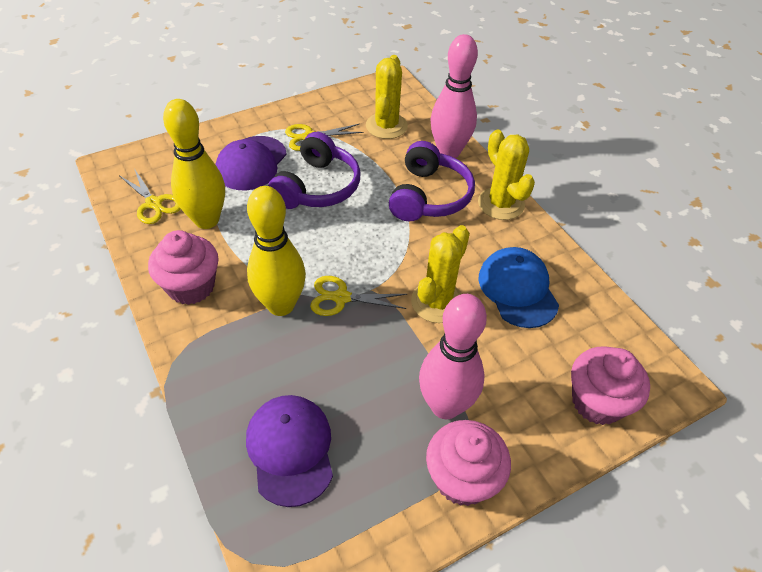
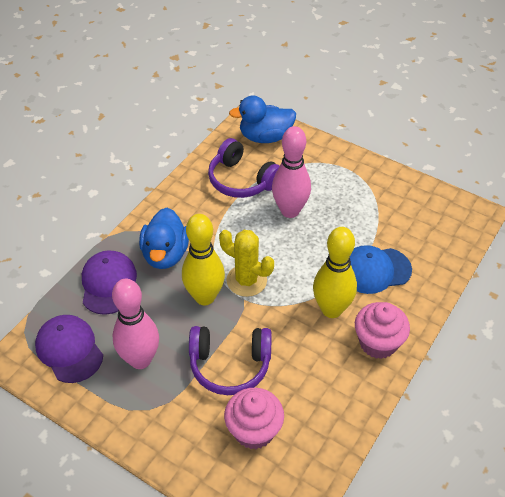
blue duck: none = 0 -> [139,208,189,269] [229,96,296,143] = 2
pink cupcake: [148,230,219,305] [426,420,511,506] [571,346,650,425] = 3 -> [224,388,284,449] [355,302,410,359] = 2
yellow cactus: [366,55,408,139] [411,225,470,323] [478,130,535,220] = 3 -> [219,230,274,297] = 1
yellow scissors: [120,168,181,224] [285,124,364,151] [310,276,407,316] = 3 -> none = 0

